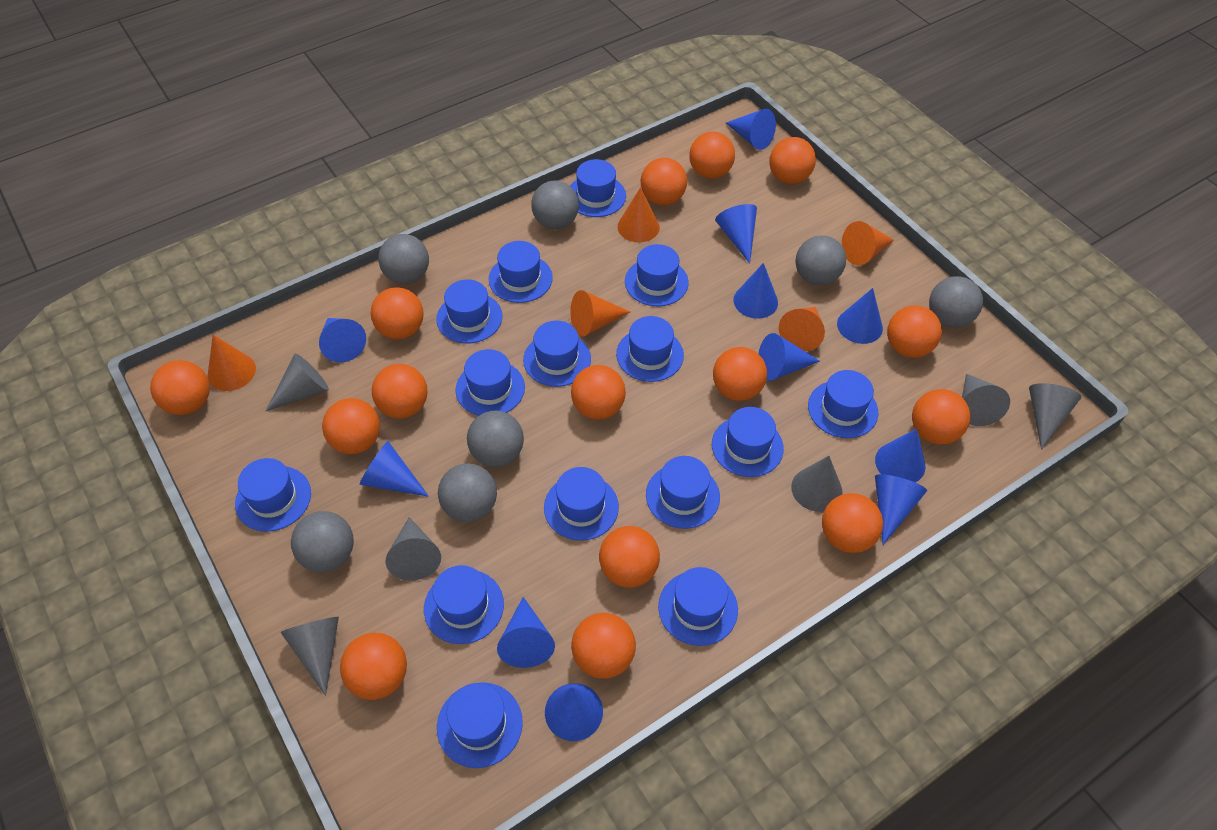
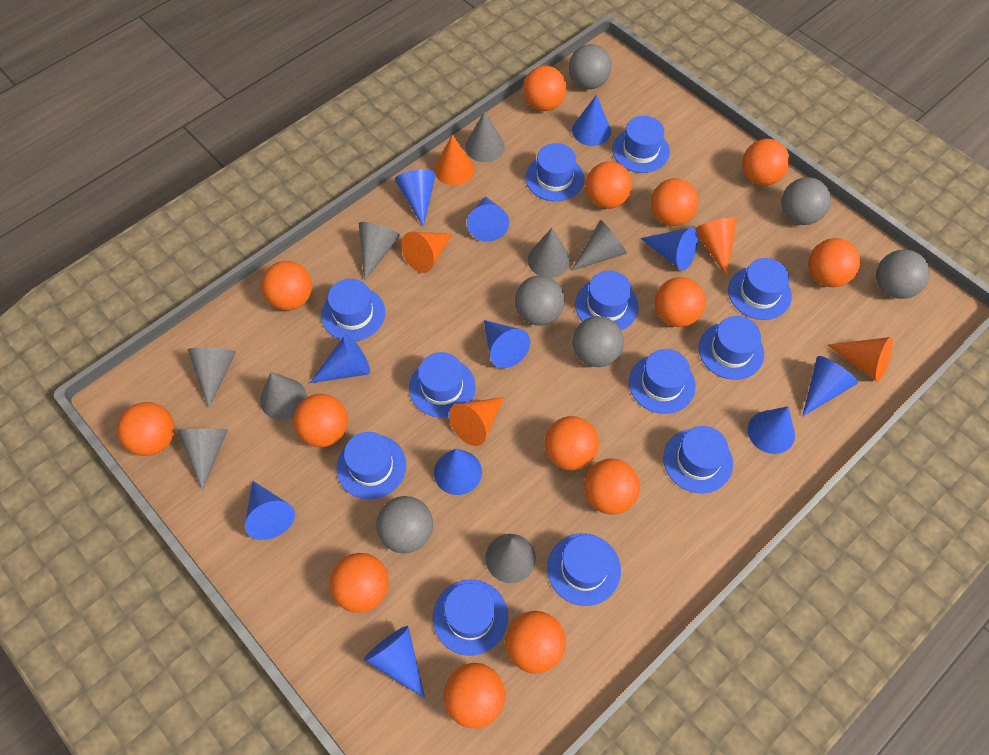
blue hat: [235,458,311,531] [424,565,504,644] [436,279,503,343] [437,682,523,768] [456,349,525,416] [489,241,553,303] [523,321,591,387] [544,467,619,541] [570,159,626,217] [616,316,684,382] [625,244,689,307] [646,456,720,529] [658,567,738,646] [712,407,784,477] [808,370,878,438] = 15 -> [321,279,385,341] [336,432,406,499] [409,352,476,417] [433,579,508,656] [526,143,584,201] [547,533,621,606] [575,271,639,330] [612,116,670,173] [629,349,696,414] [663,426,733,493] [699,316,764,380] [728,258,792,320] = 12
grey ball: [291,511,354,572] [378,234,429,284] [438,463,497,522] [467,411,524,467] [531,181,579,229] [796,235,846,285] [929,276,983,328] = 7 -> [376,496,433,553] [515,276,565,326] [569,44,612,89] [572,316,624,367] [781,177,831,225] [876,249,930,299] = 6
grey cone: [266,354,329,411] [280,617,339,696] [386,517,441,581] [791,456,842,512] [962,374,1010,426] [1029,383,1082,450] = 6 -> [177,428,228,491] [188,348,236,408] [260,372,307,420] [359,222,400,280] [465,111,505,162] [485,534,536,583] [528,228,570,278] [571,220,627,271] = 8
orange ball: [150,360,210,415] [322,398,380,454] [340,633,407,700] [371,287,424,339] [372,364,428,418] [571,365,626,420] [571,613,636,679] [599,526,660,588] [641,158,687,205] [689,132,735,179] [713,347,767,401] [769,137,816,184] [822,493,883,553] [887,305,942,358] [912,389,970,444] = 15 -> [117,402,175,456] [262,261,312,310] [293,394,348,447] [330,553,389,613] [443,663,505,728] [505,611,566,674] [523,66,567,111] [544,416,599,471] [584,459,640,514] [585,161,632,209] [650,178,698,226] [655,277,706,327] [742,139,790,186] [808,238,860,287] = 14

